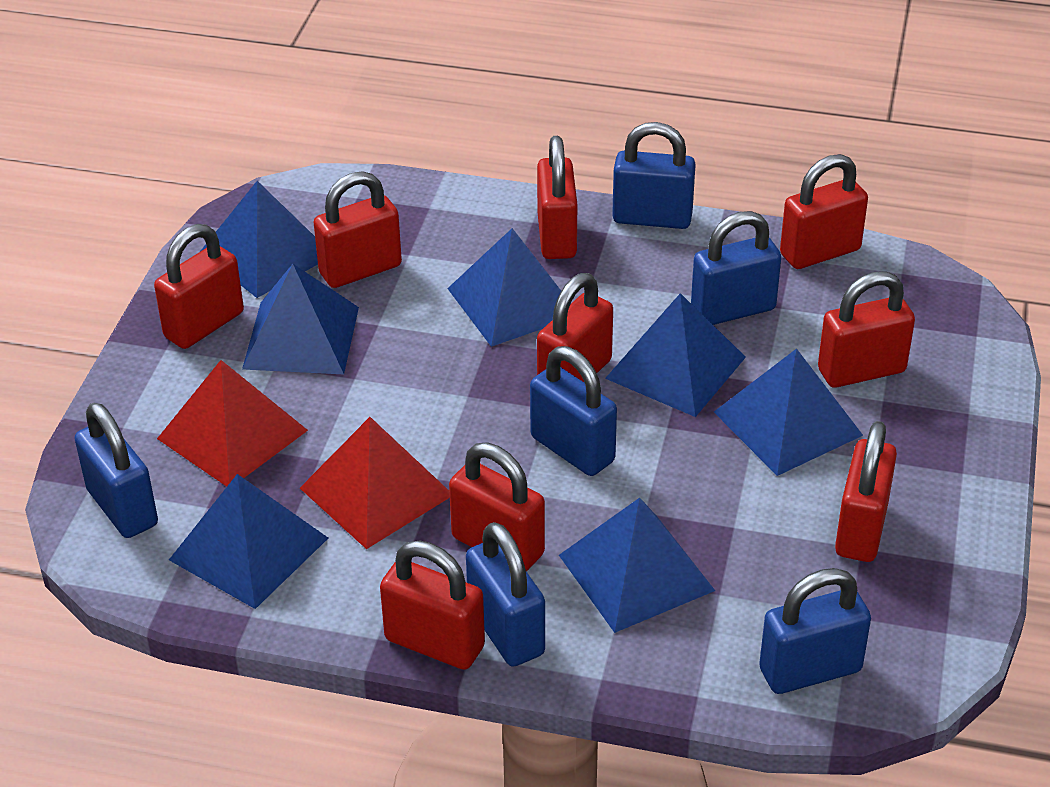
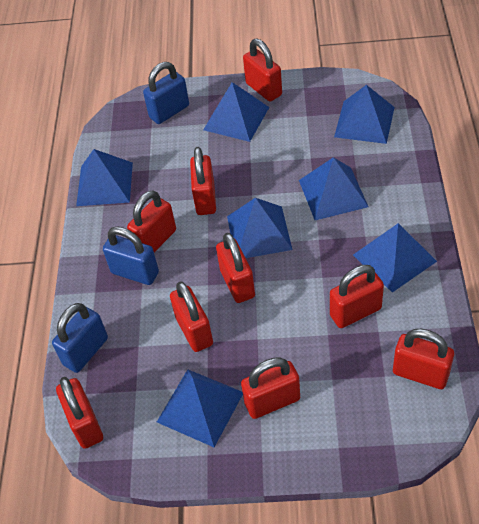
blue padlock: [75,403,158,538] [466,522,545,667] [530,346,617,476] [612,122,696,229] [691,211,781,325] [759,568,871,694] = 6 -> [52,303,108,373] [103,226,159,285] [143,62,189,124] = 3
red pyramid: [157,360,308,487] [300,417,450,549] = 2 -> none = 0

